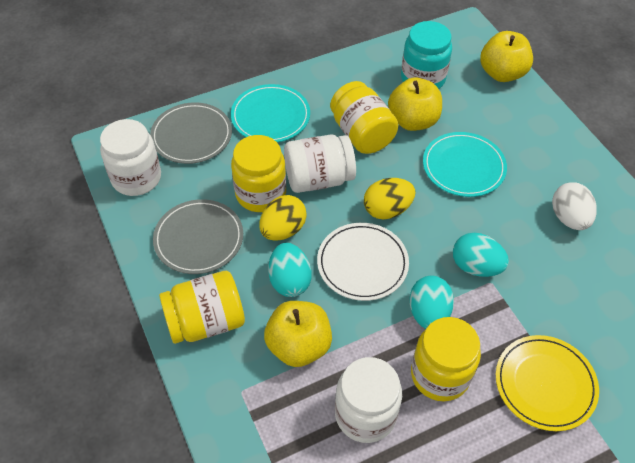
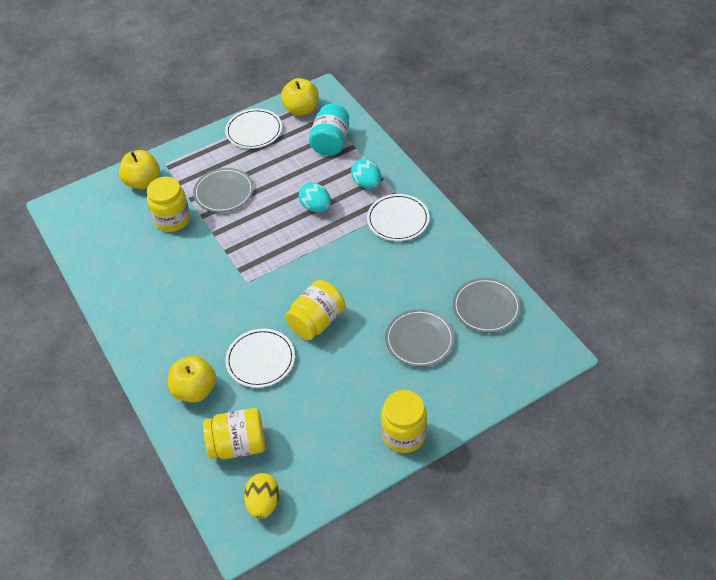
grey plate: [150,102,232,164] [153,199,243,274] = 2 -> [193,168,254,213] [385,309,455,367] [453,278,521,333] = 3
turquoise egg: [268,243,312,297] [410,276,454,329] [453,233,509,277] = 3 -> [299,182,331,212] [351,159,381,189] = 2
turquoise plate: [231,84,310,142] [423,132,507,197] = 2 -> none = 0
white egg: [552,182,597,230] = 1 -> none = 0
white jar: [100,119,161,196] [284,135,356,193] [335,357,402,443] = 3 -> none = 0
white plate: [317,223,409,301] = 1 -> [225,109,282,149] [225,329,295,388] [367,194,429,241] = 3
yellow egg: [259,195,307,241] [364,178,416,220] = 2 -> [244,473,280,519] = 1
yellow plate: [496,335,599,431] = 1 -> none = 0

